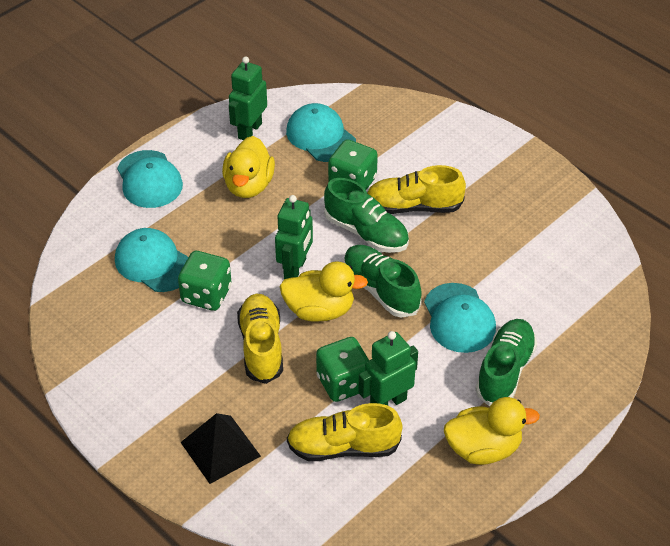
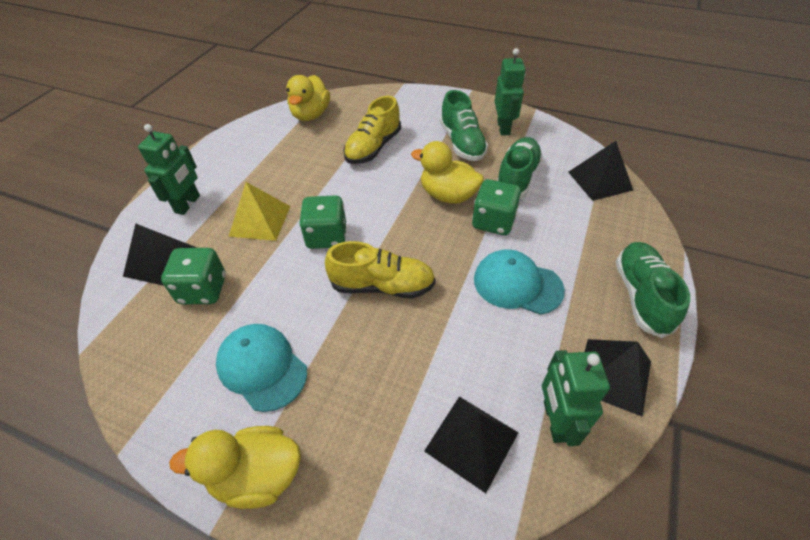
black pyramid: [181,413,261,484] = 1 -> [123,224,197,286] [424,396,519,493] [568,141,633,201] [585,339,651,417] = 4
turquoise cap: [115,228,188,292] [117,150,183,208] [286,103,356,162] [424,283,496,353] = 4 -> [216,324,307,412] [474,249,565,315] = 2
yellow pyramid: none = 0 -> [229,182,290,241] = 1
yellow shoe: [237,294,283,384] [287,403,402,461] [367,165,466,214] = 3 -> [325,241,436,298] [343,96,401,164] = 2

